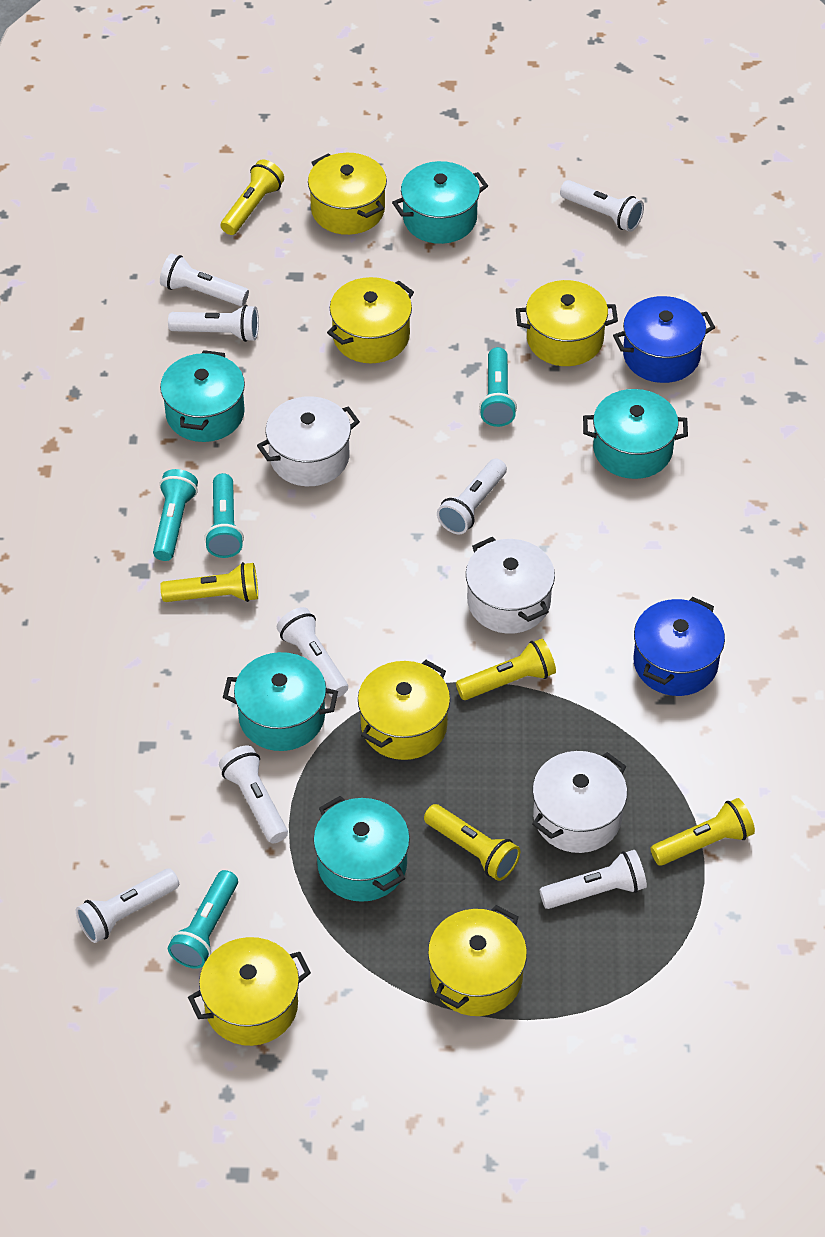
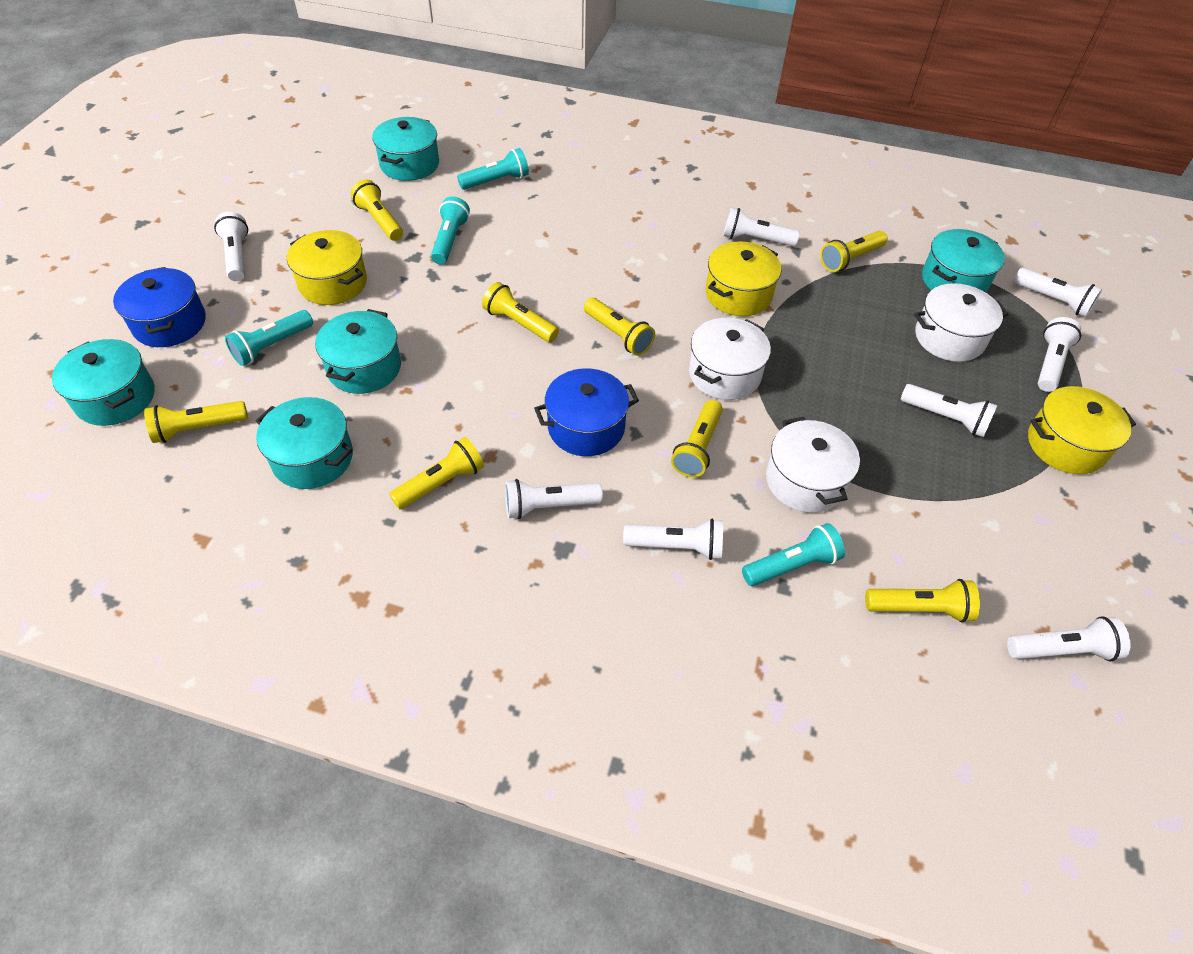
yellow flashlight: [160,562,258,602] [221,159,284,235] [424,804,520,881] [456,639,556,700] [651,798,755,866] = 5 -> [144,401,248,443] [351,179,403,241] [389,437,484,510] [482,282,559,342] [584,298,655,356] [671,400,723,478] [820,231,888,272] [865,579,980,623] = 8
yellow pot: [188,937,311,1046] [308,153,387,235] [327,277,414,363] [358,660,450,760] [428,905,527,1016] [516,280,618,366] = 6 -> [287,230,367,305] [706,241,781,316] [1028,386,1136,474] = 3

